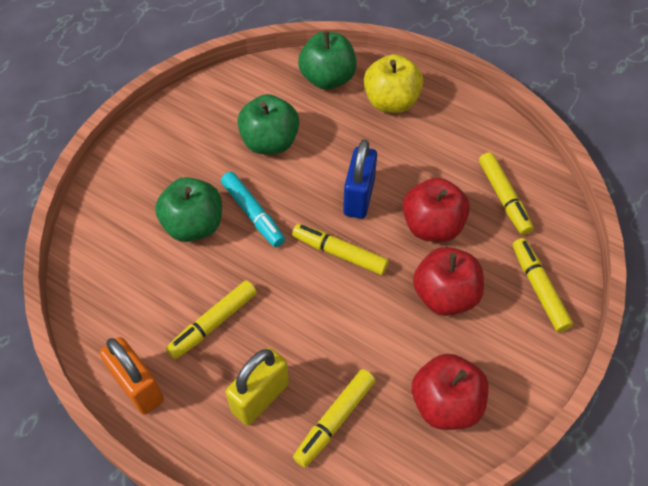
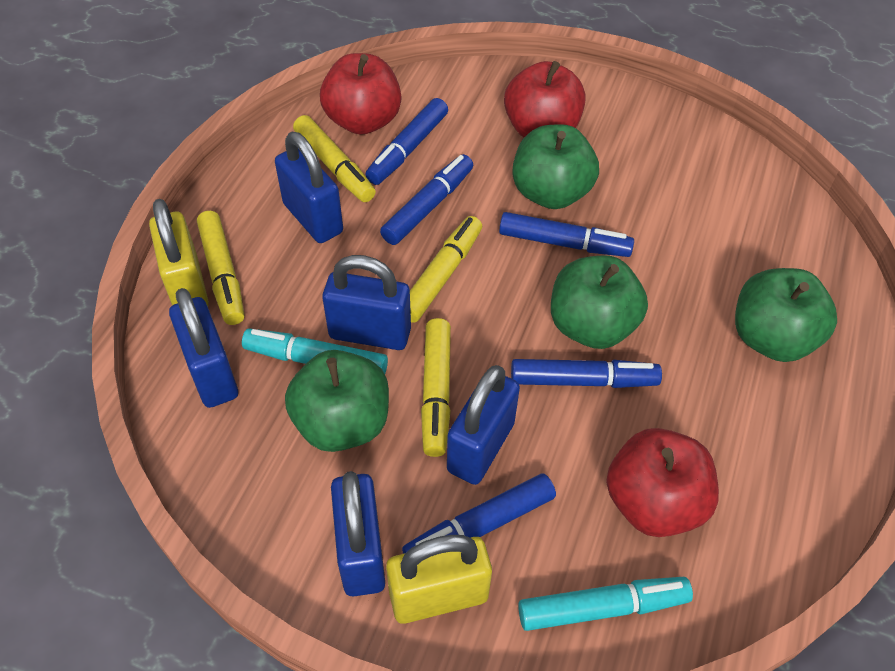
blue marker: none = 0 -> [365,98,448,185] [380,154,473,245] [402,473,556,554] [499,212,634,257] [511,359,662,388] = 5
blue padlock: [343,139,377,219] = 1 -> [169,288,238,408] [275,132,343,243] [322,255,411,350] [331,471,385,597] [447,365,520,485] = 5
green apple: [155,177,222,242] [237,94,299,154] [298,31,357,90] = 3 -> [285,350,389,452] [512,124,599,209] [551,255,648,349] [735,268,837,362] = 4
orange padlock: [100,337,164,415] = 1 -> none = 0
turquoise marker: [221,172,285,247] = 1 -> [242,328,388,374] [518,577,693,631] = 2
yellow apple: [364,54,423,113] = 1 -> none = 0
yellow marker: [166,280,257,360] [292,224,389,275] [293,369,376,467] [479,152,533,235] [512,238,573,332] = 5 -> [197,211,245,325] [293,115,376,202] [410,216,482,323] [421,318,451,457] = 4
yellow padlock: [226,348,289,425] = 1 -> [149,199,209,306] [386,535,492,624] = 2

